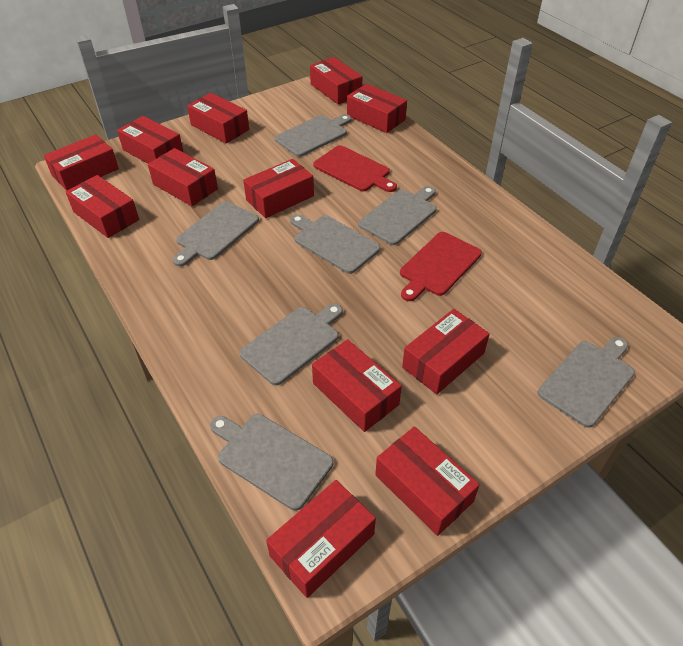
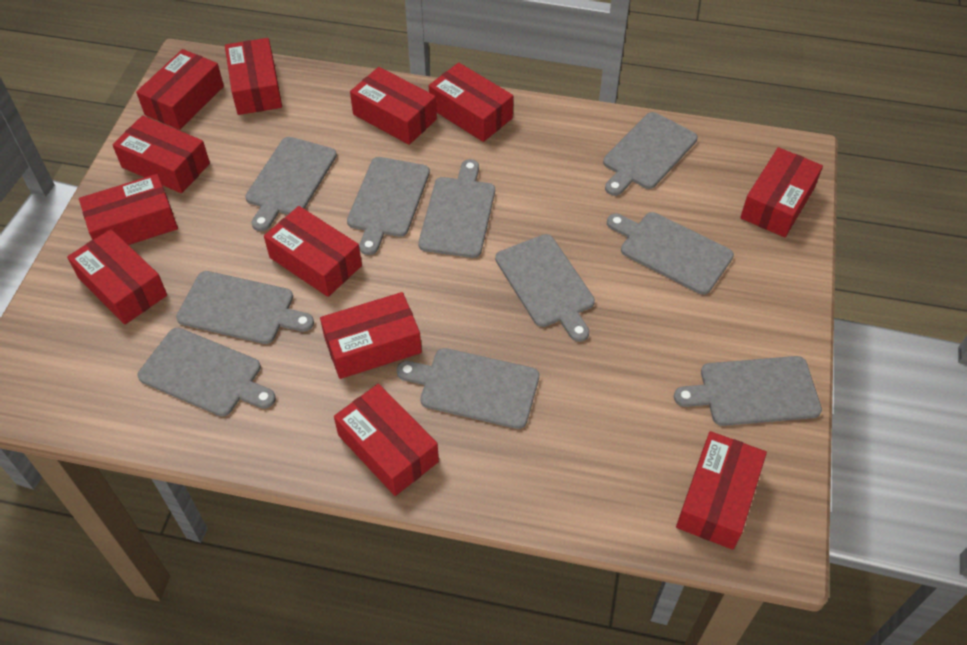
grey cutting board: [173,201,259,266] [210,414,333,511] [240,304,343,385] [275,114,351,157] [290,214,381,274] [358,186,437,245] [538,337,635,428] = 7 -> [137,328,276,417] [176,271,314,344] [245,137,337,231] [347,157,430,255] [396,348,539,429] [418,159,495,258] [495,234,595,342] [603,112,698,196] [607,212,734,295] [674,356,822,426] = 10
red cutting board: [313,145,397,192] [400,232,482,301] = 2 -> none = 0

